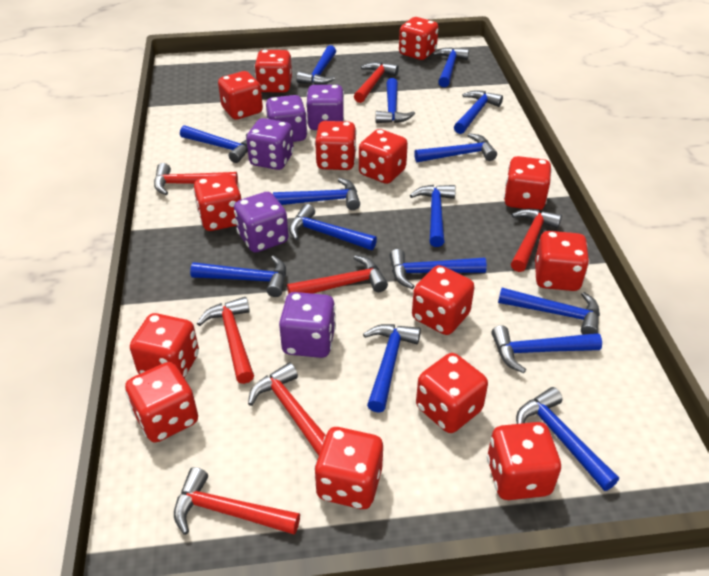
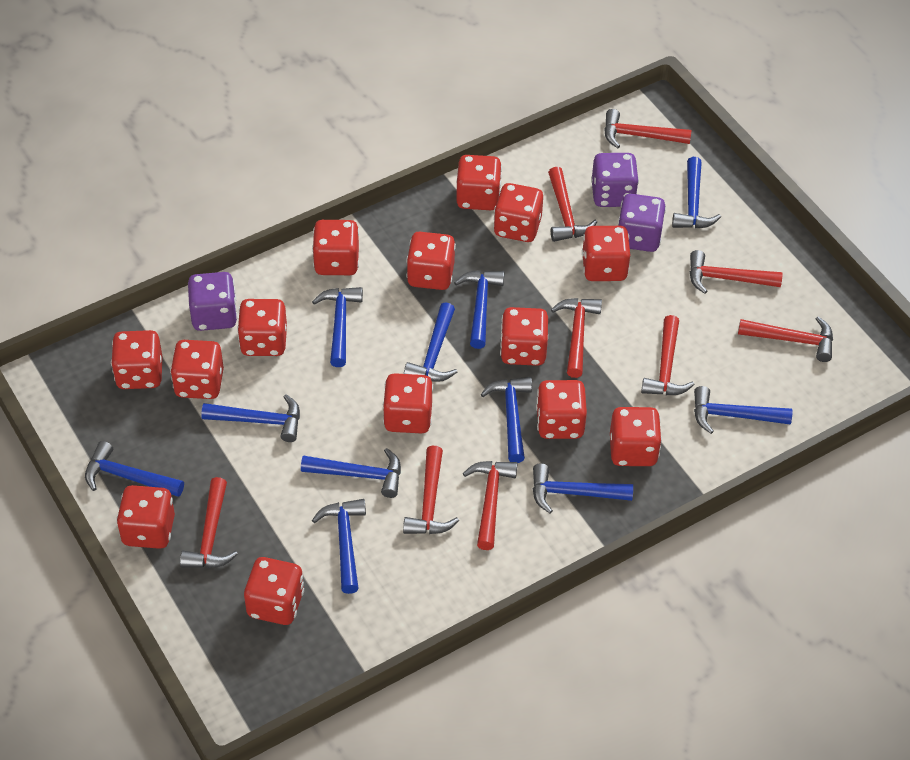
blue hammer: [180,125,248,163] [190,255,286,297] [273,178,360,210] [289,204,377,250] [296,45,336,85] [363,324,421,413] [376,78,415,123] [389,249,487,289] [410,185,456,247] [414,133,497,162] [432,47,469,87] [454,90,503,134] [491,325,602,373] [498,288,600,335] [516,387,619,491] = 15 -> [85,441,184,497] [201,394,300,442] [301,448,401,498] [312,287,363,367] [312,499,366,594] [404,302,458,382] [454,270,504,349] [481,377,532,463] [533,464,633,513] [672,157,721,229] [694,386,792,434] = 11
purple dice: [234,192,288,252] [246,118,294,170] [266,95,308,142] [279,292,336,358] [306,85,344,130] = 5 -> [188,272,238,331] [591,153,639,207] [618,194,666,252] = 3
red hammer: [154,163,238,195] [174,467,300,535] [197,297,254,384] [248,363,325,456] [287,255,388,294] [354,62,399,103] [511,209,562,272] = 7 -> [180,477,238,568] [403,446,459,534] [463,461,518,550] [548,167,597,242] [551,298,602,378] [604,109,692,148] [641,315,695,395] [690,250,783,294] [738,317,833,362] = 9

